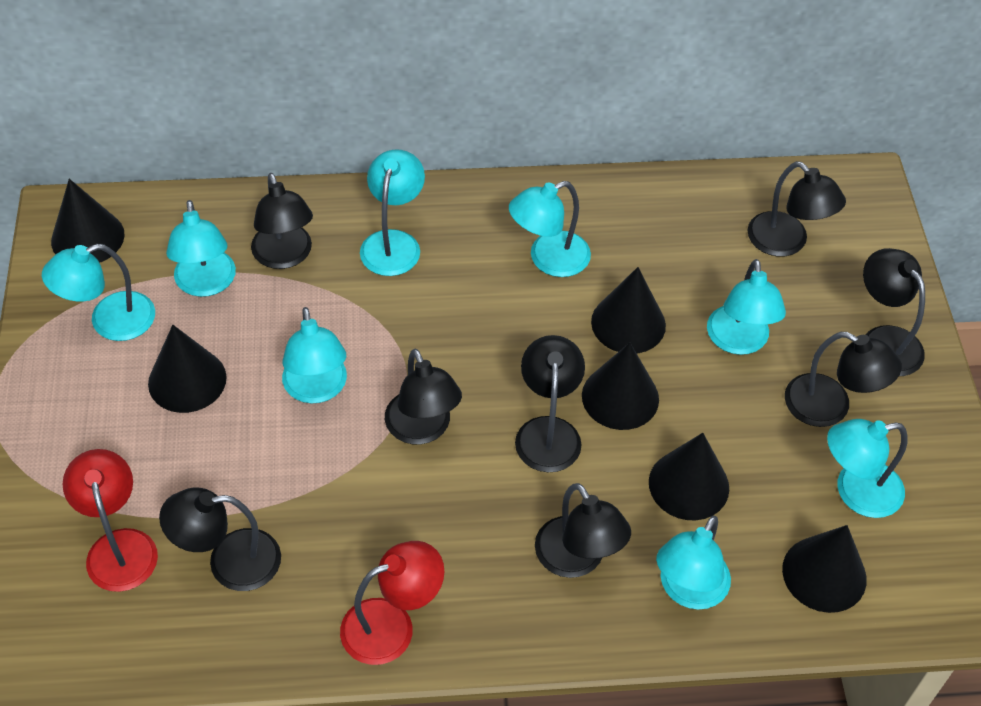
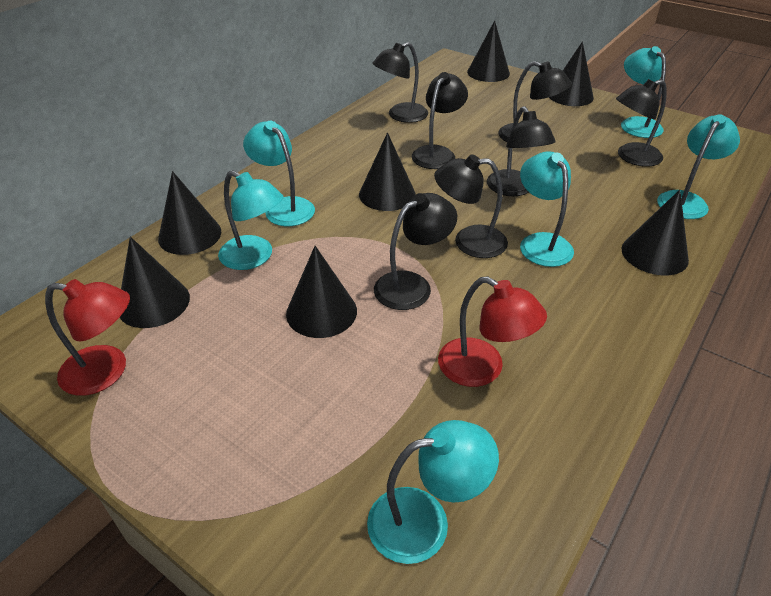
black cone: [51,179,125,263] [148,325,227,413] [582,343,659,430] [591,267,666,353] [649,433,729,520] [782,525,867,613] = 6 -> [119,237,190,328] [158,171,221,255] [286,246,357,338] [359,132,416,211] [467,20,510,82] [549,41,594,106] [621,190,689,276] = 7
black lamp: [159,488,281,591] [251,173,313,269] [385,349,462,444] [515,335,585,472] [535,483,631,578] [747,161,846,256] [785,332,902,427] [863,248,925,376] = 8 -> [372,42,428,123] [374,193,457,310] [412,72,468,169] [434,154,508,258] [487,106,556,196] [498,61,572,142] [616,79,667,167] = 7
turquoise lamp: [42,244,155,341] [166,200,236,297] [282,307,347,404] [360,149,425,276] [509,181,591,277] [656,516,731,610] [707,259,786,355] [827,419,908,518] = 8 -> [218,170,284,270] [243,121,315,226] [367,420,499,564] [520,151,574,267] [621,46,666,138] [657,114,740,219] = 6

